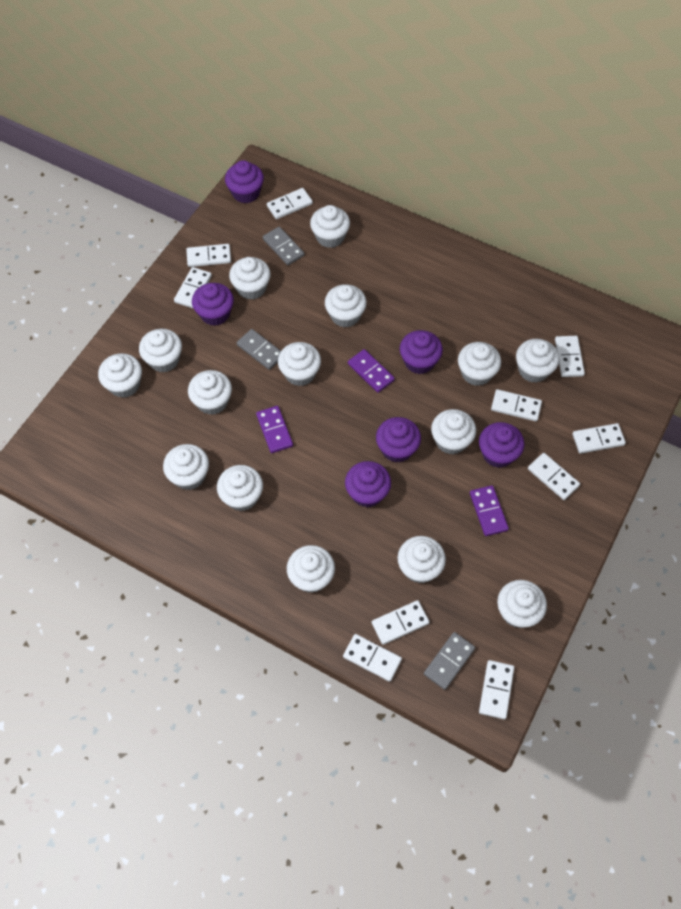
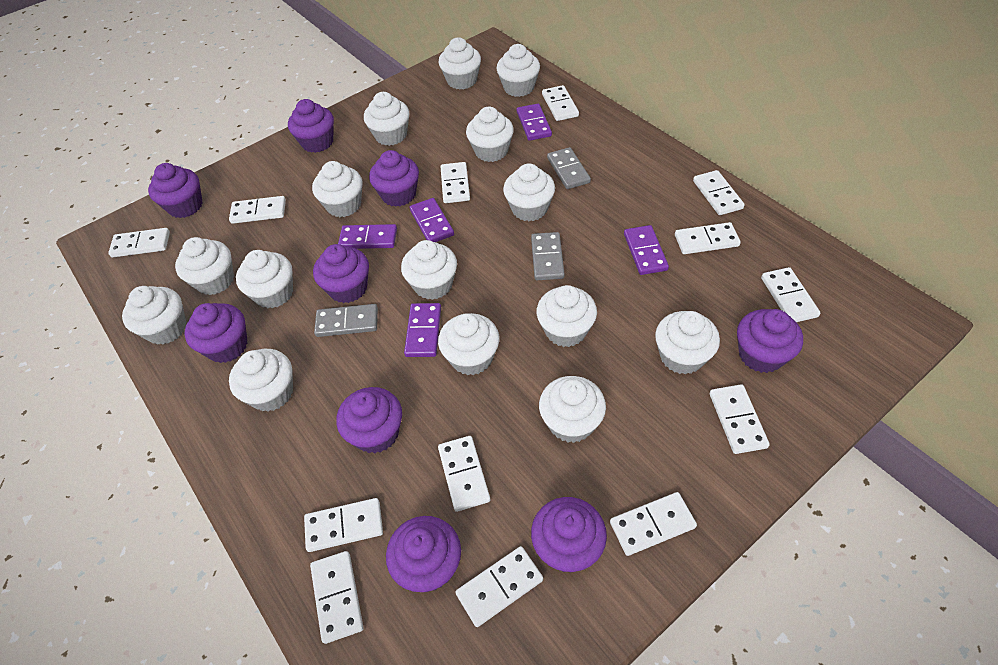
purple cupcake: [192,283,234,326] [225,160,264,203] [345,461,391,507] [376,417,421,463] [400,330,443,374] [479,422,524,468] = 6 -> [148,163,203,218] [185,303,248,363] [288,99,334,153] [313,244,369,303] [336,387,402,453] [369,150,419,207] [386,516,461,592] [531,497,607,573] [737,309,803,373] = 9
purple domino: [256,406,293,453] [348,349,395,393] [470,485,509,536] = 3 -> [338,224,397,249] [404,303,441,357] [410,198,454,242] [517,104,552,141] [624,225,669,275] = 5
white domino: [174,267,212,308] [186,244,231,267] [267,188,313,219] [343,634,402,682] [372,600,430,645] [479,660,514,719] [491,389,542,421] [528,453,580,500] [555,336,585,377] [572,423,626,454] = 10 -> [108,228,170,257] [229,196,286,224] [304,498,383,552] [310,551,364,644] [438,436,490,512] [441,162,470,203] [455,546,543,627] [542,85,579,121] [610,492,697,556] [675,222,741,254] [693,170,745,215] [710,384,770,454] [761,267,820,322] = 13

